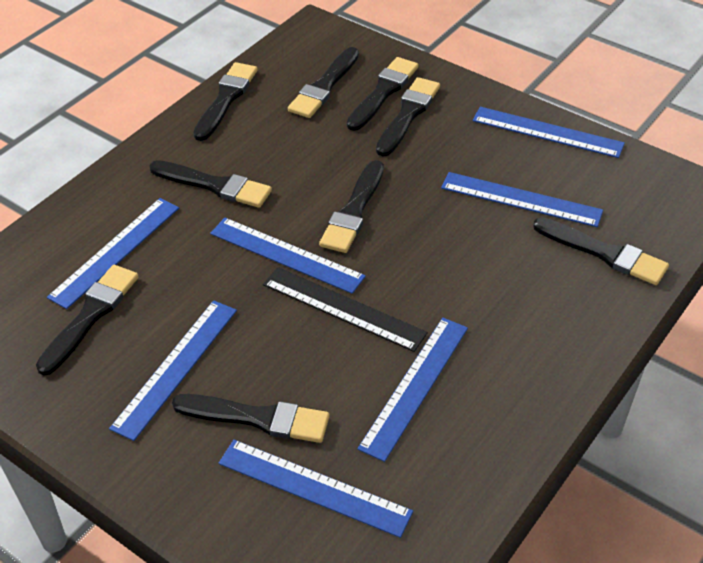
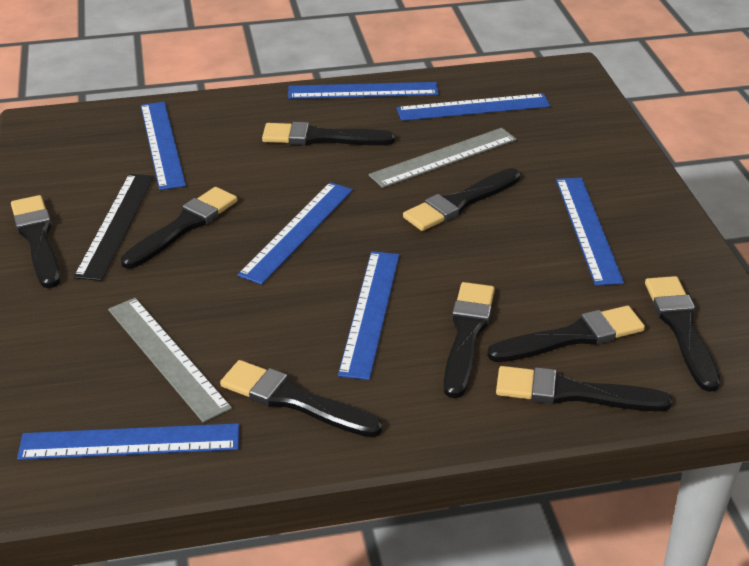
grey ruler: none = 0 -> [108,298,232,423] [369,128,517,188] = 2

